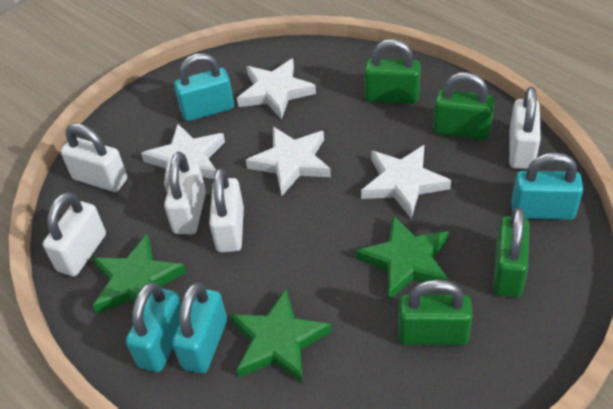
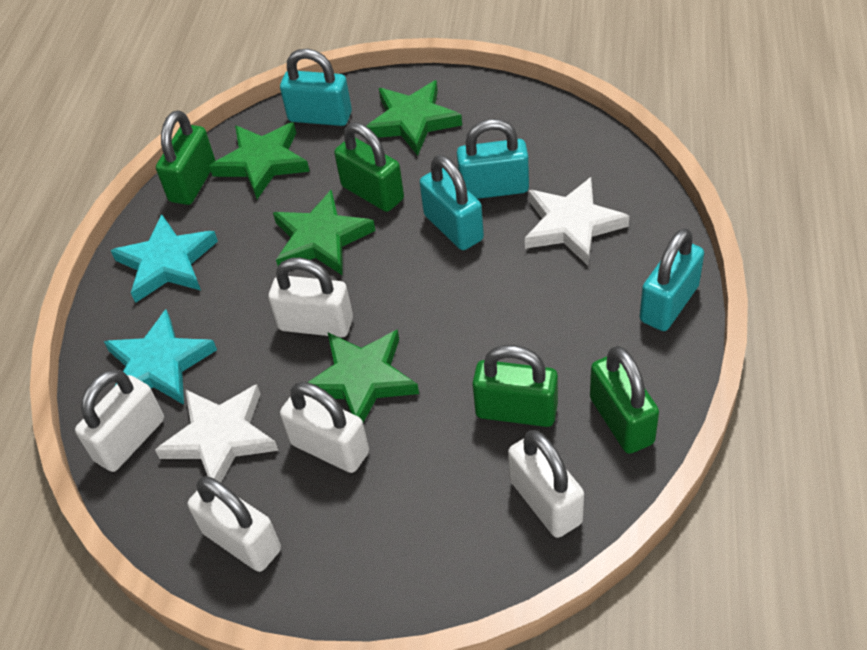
green star: [93,235,187,314] [230,289,332,384] [356,215,449,300] = 3 -> [209,122,310,199] [273,189,376,276] [308,329,419,422] [367,80,462,156] = 4
turquoise star: none = 0 -> [104,309,217,405] [111,214,218,303] = 2
white star: [141,124,225,192] [237,59,316,120] [246,127,331,195] [361,145,451,218] = 4 -> [155,384,279,483] [525,177,629,265] = 2

